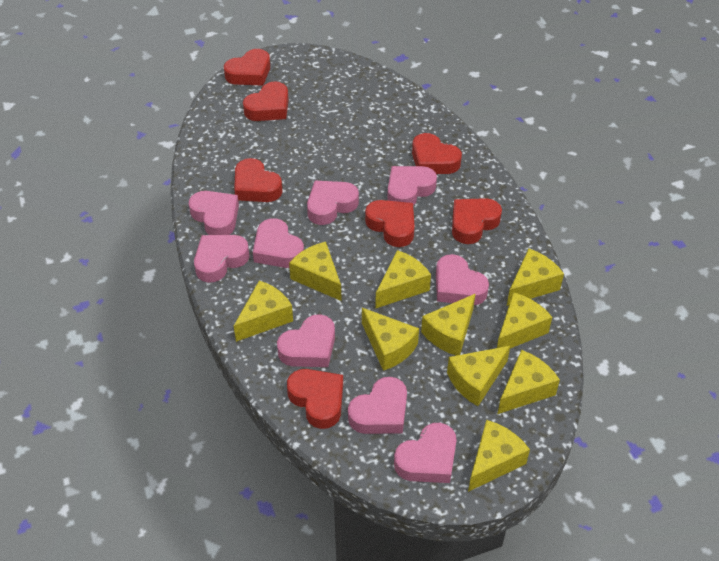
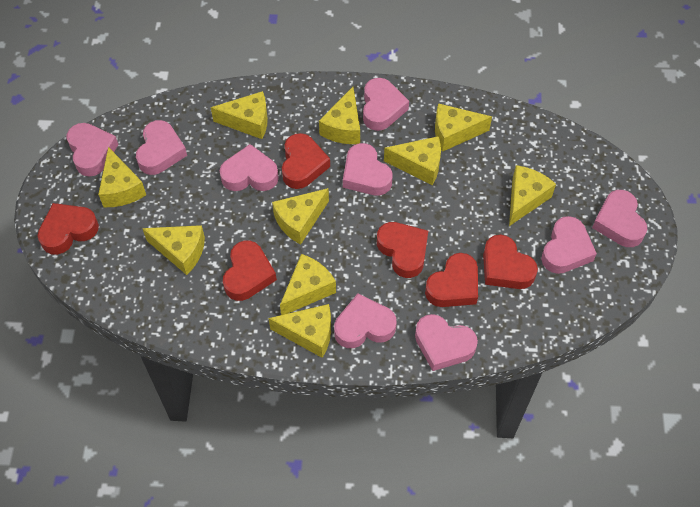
red heart: [224,49,270,86] [234,158,283,202] [243,81,289,121] [287,369,343,429] [365,200,415,247] [412,133,462,174] [452,198,502,244] = 7 -> [37,203,99,255] [223,240,277,301] [282,133,330,189] [377,222,428,278] [425,253,478,307] [483,235,538,289] = 6

